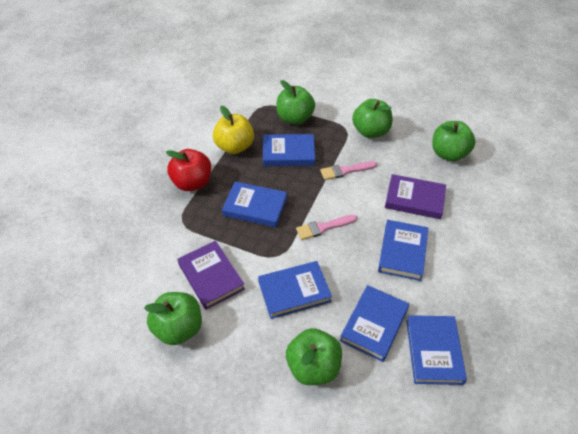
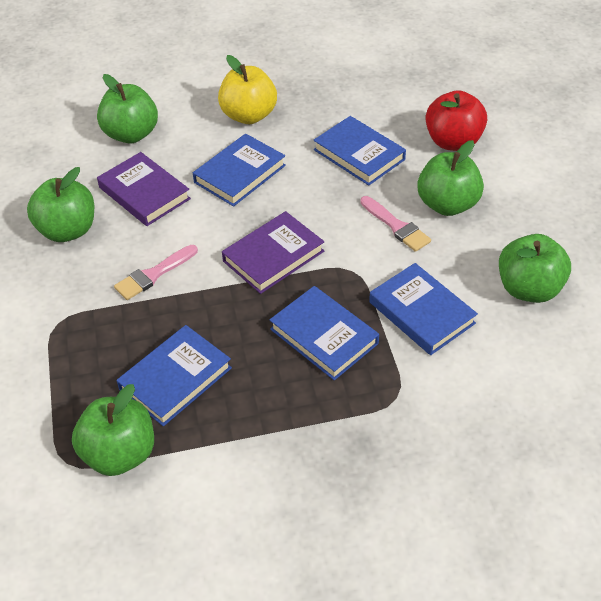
blue book: [222,181,287,227] [258,261,332,319] [263,134,315,166] [340,285,409,362] [378,220,428,281] [406,315,467,385] = 6 -> [116,325,232,426] [193,134,286,207] [270,286,379,380] [314,116,406,186] [369,263,478,355] = 5

